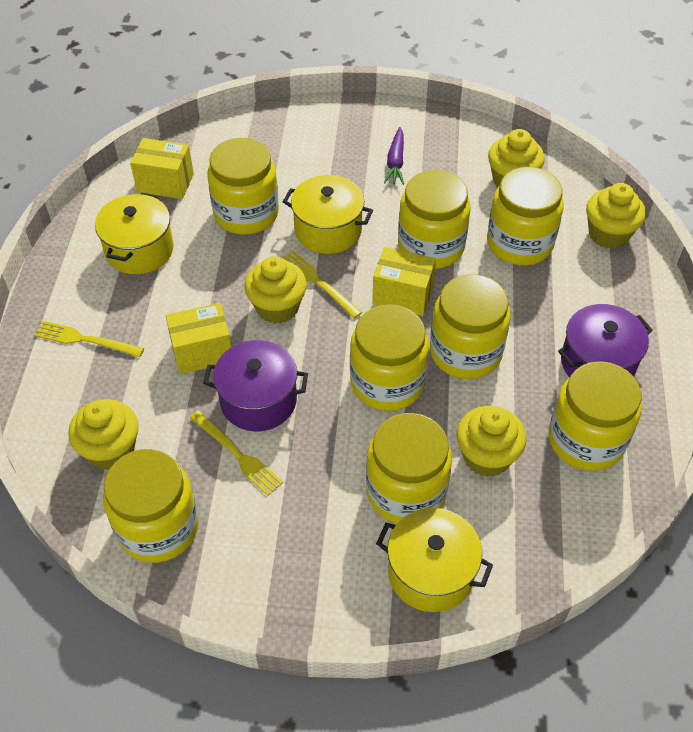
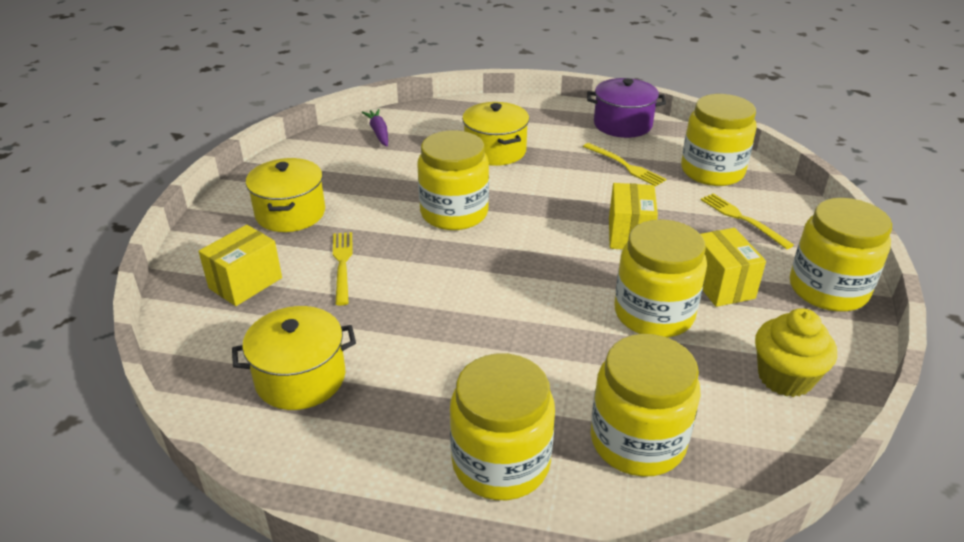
purple pot: [203,340,308,431] [558,304,653,377] = 2 -> [587,78,666,138] = 1
yellow cupcake: [68,399,139,470] [244,256,307,324] [456,406,527,477] [488,129,545,187] [586,183,646,249] = 5 -> [755,308,837,397] = 1
yellow jar: [103,449,199,563] [207,138,279,235] [350,304,429,411] [366,413,452,523] [398,170,470,269] [430,274,511,379] [487,167,564,265] [549,361,641,471] = 8 -> [418,130,489,230] [450,354,555,500] [591,334,701,477] [614,219,707,337] [681,94,757,186] [790,198,892,312] = 6

